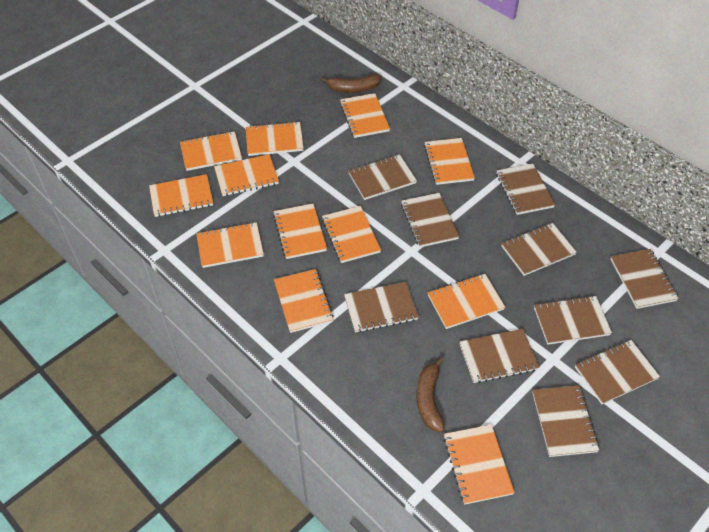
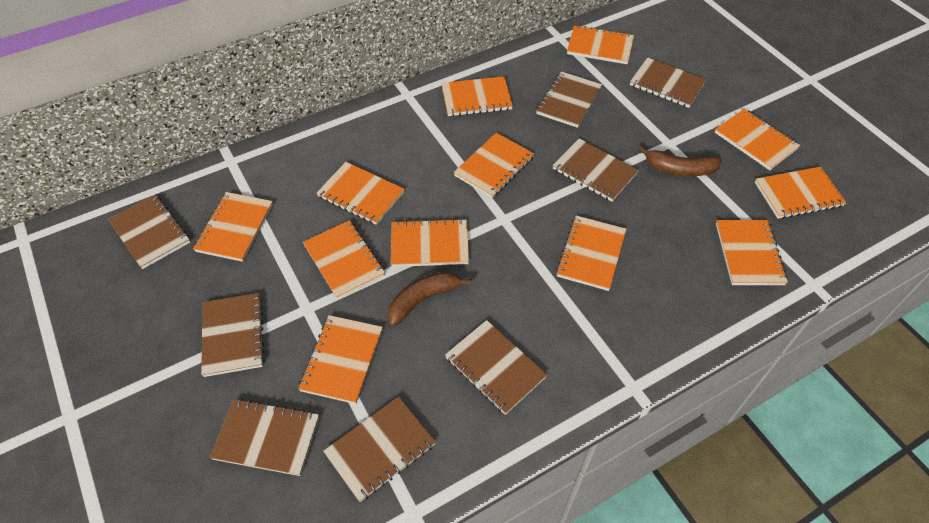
brown notebook: [344,282,418,333] [348,155,417,200] [401,193,459,247] [460,329,539,383] [496,163,555,215] [501,223,577,276] [532,385,599,457] [534,296,612,345] [575,340,660,404] [611,249,679,309] = 10 -> [108,195,190,269] [201,293,265,377] [210,399,319,476] [323,397,436,502] [445,320,547,415] [536,71,602,128] [552,138,639,202] [630,57,707,108] = 8

